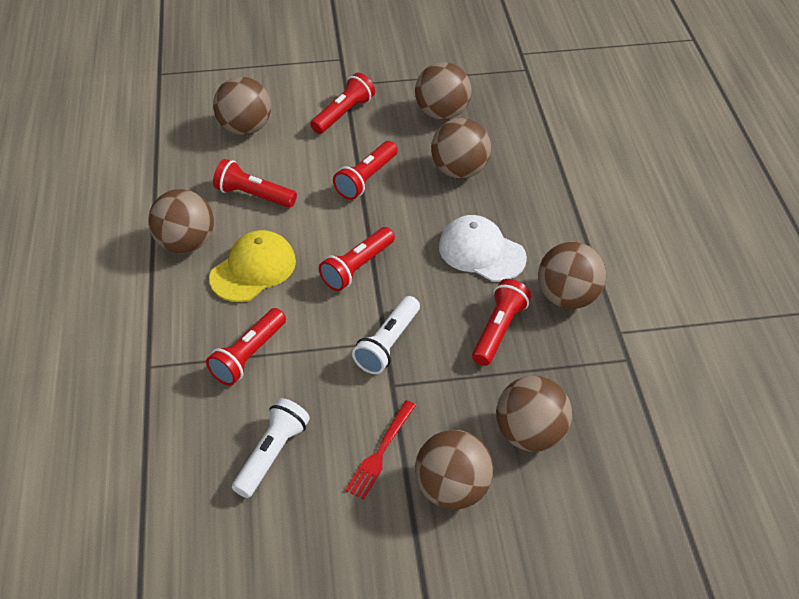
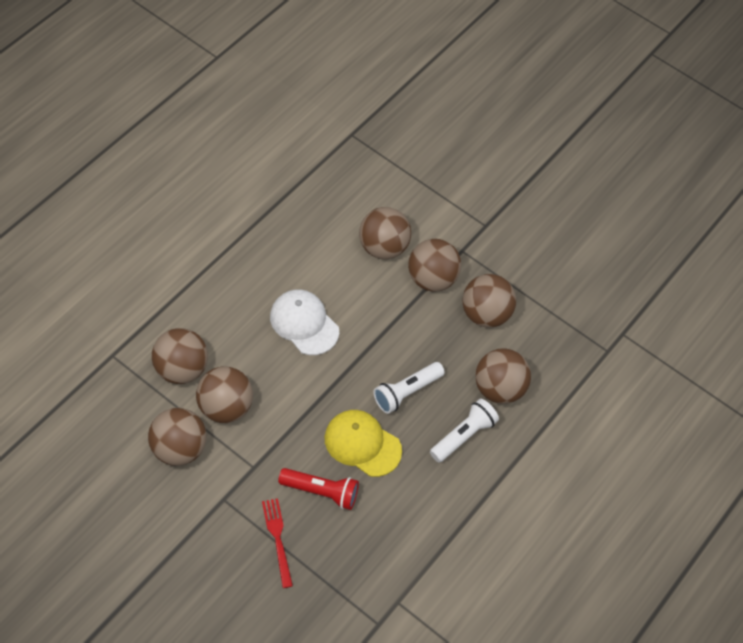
red flashlight: [206,308,286,386] [213,159,297,208] [310,73,375,134] [319,227,395,291] [333,141,398,200] [472,279,531,366] = 6 -> [278,468,359,510] = 1

